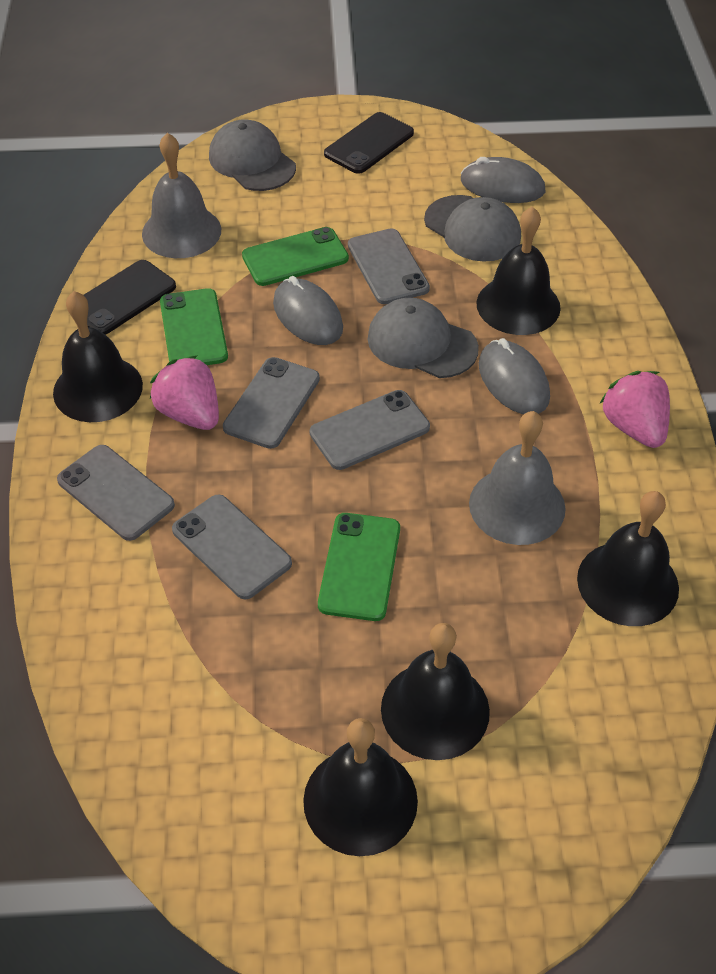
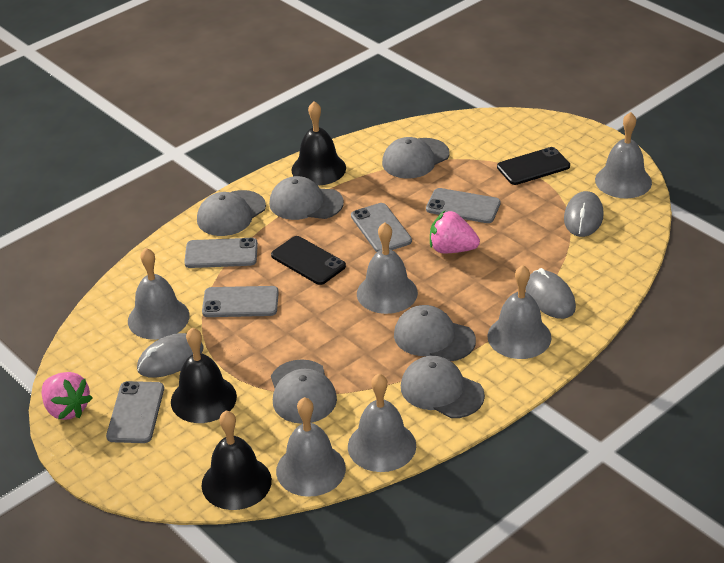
black bell: [53,291,143,422] [303,718,418,856] [381,623,490,760] [477,206,561,335] [577,491,679,626] = 5 -> [171,327,237,423] [201,410,272,510] [292,101,346,186] = 3
green phone: [160,288,228,365] [242,227,349,286] [318,513,400,621] = 3 -> none = 0
grey bell: [142,133,221,258] [469,411,566,545] = 2 -> [128,248,190,340] [276,397,346,497] [348,374,416,472] [357,222,418,314] [487,265,552,359] [595,112,652,198] = 6
grey cap: [209,120,296,191] [368,298,479,378] [424,195,521,262] = 3 -> [197,190,266,236] [269,176,344,220] [271,359,337,424] [382,137,450,179] [394,305,476,361] [401,356,485,418] = 6

